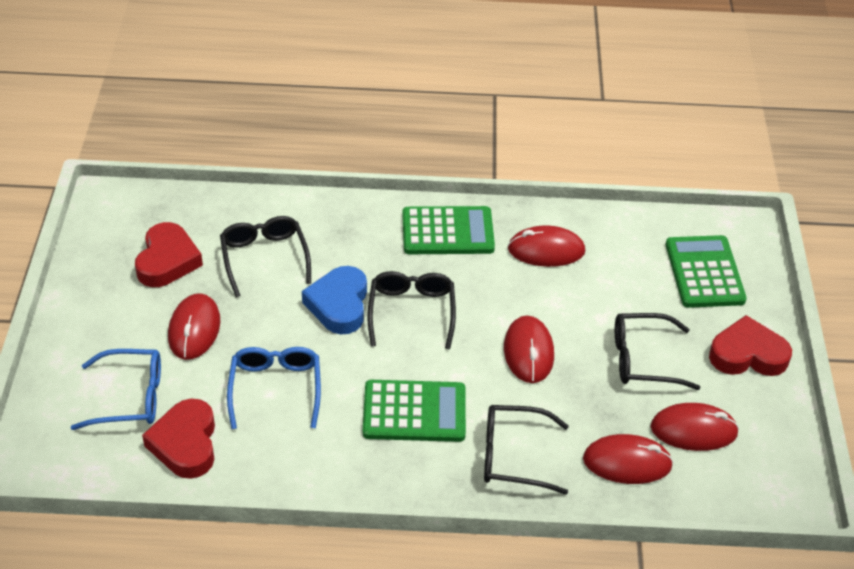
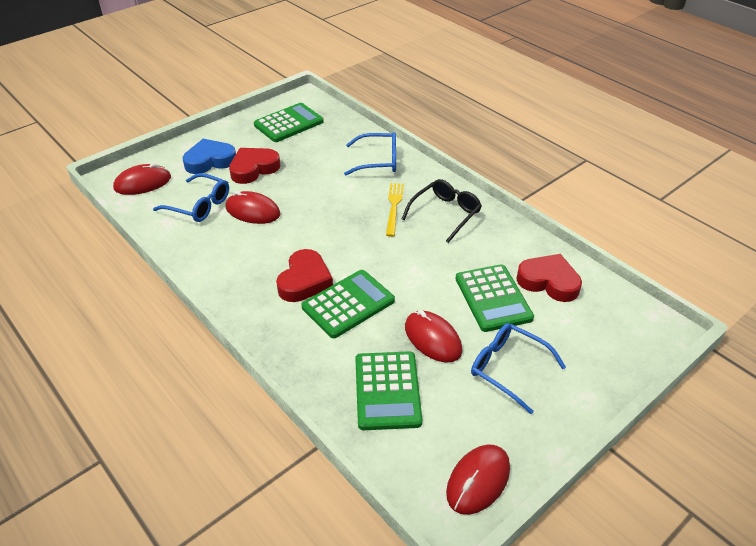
black glasses: [220,216,311,297] [367,271,456,349] [484,405,569,495] [615,313,701,390] = 4 -> [402,179,482,243] = 1
blue glasses: [71,349,161,430] [227,347,321,429] = 2 -> [153,173,229,222] [344,132,396,176] [471,323,566,414] = 3
green calculator: [363,380,466,442] [402,206,495,254] [666,235,747,308] = 3 -> [254,103,324,142] [302,270,395,338] [355,351,422,430] [455,264,534,332] = 4
red mouse: [168,293,220,360] [504,316,554,383] [508,225,585,267] [583,434,673,484] [651,403,739,451] = 5 -> [113,163,171,195] [226,191,280,224] [405,310,462,363] [446,444,510,515] = 4
yellow fork: none = 0 -> [386,183,404,237] = 1

